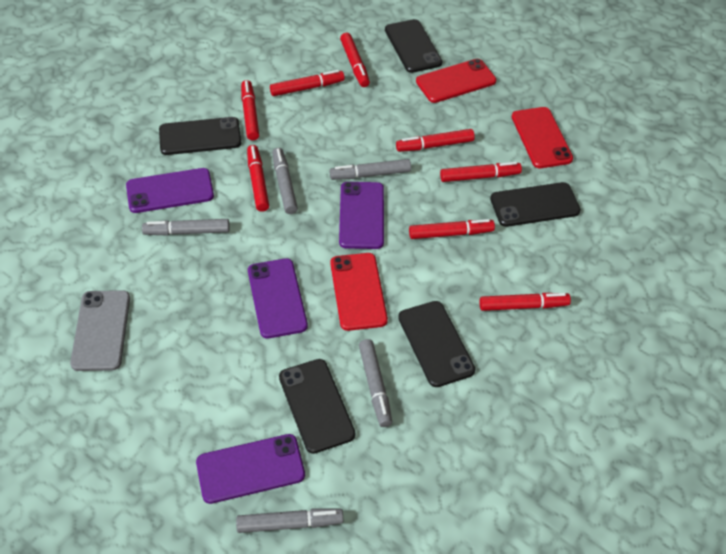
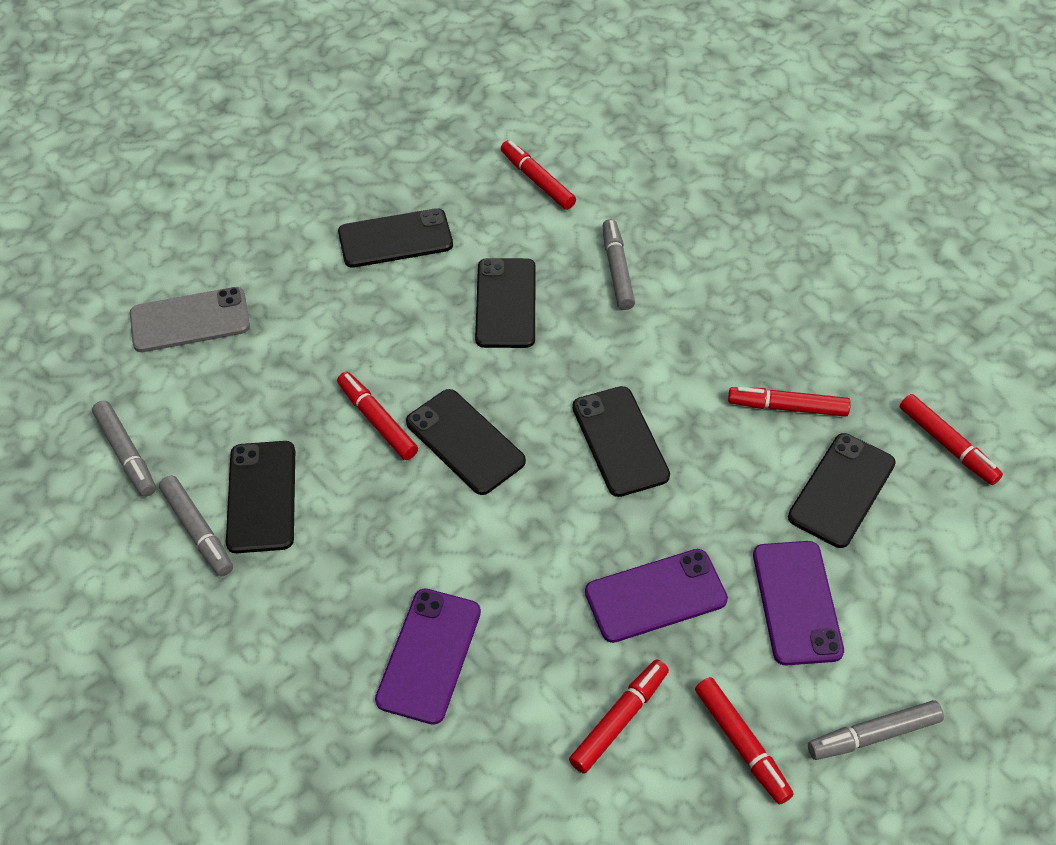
black phone: [159,117,241,155] [279,359,355,454] [385,19,442,73] [398,301,475,387] [490,182,581,227] = 5 -> [226,441,295,553] [338,208,453,268] [406,389,526,495] [475,258,536,348] [572,386,670,497] [788,433,896,548] = 6
grey marker: [142,219,230,236] [236,509,343,533] [272,148,298,214] [329,159,411,180] [359,339,392,427] = 5 -> [92,401,156,497] [159,476,233,577] [602,219,635,310] [808,700,944,760] = 4
purple phone: [126,168,214,213] [196,434,305,504] [248,258,308,339] [339,182,384,249] = 4 -> [375,589,481,725] [585,549,728,643] [753,541,844,666] = 3
red marker: [241,80,259,141] [247,145,269,212] [270,70,345,96] [340,33,370,87] [396,129,475,152] [409,219,495,239] [440,162,522,182] [479,293,571,311] = 8 -> [337,372,418,460] [501,140,576,210] [569,659,669,774] [695,677,794,804] [728,387,851,417] [900,394,1003,485] = 6
red phone: [330,253,388,331] [416,59,496,103] [512,107,573,168] = 3 -> none = 0

